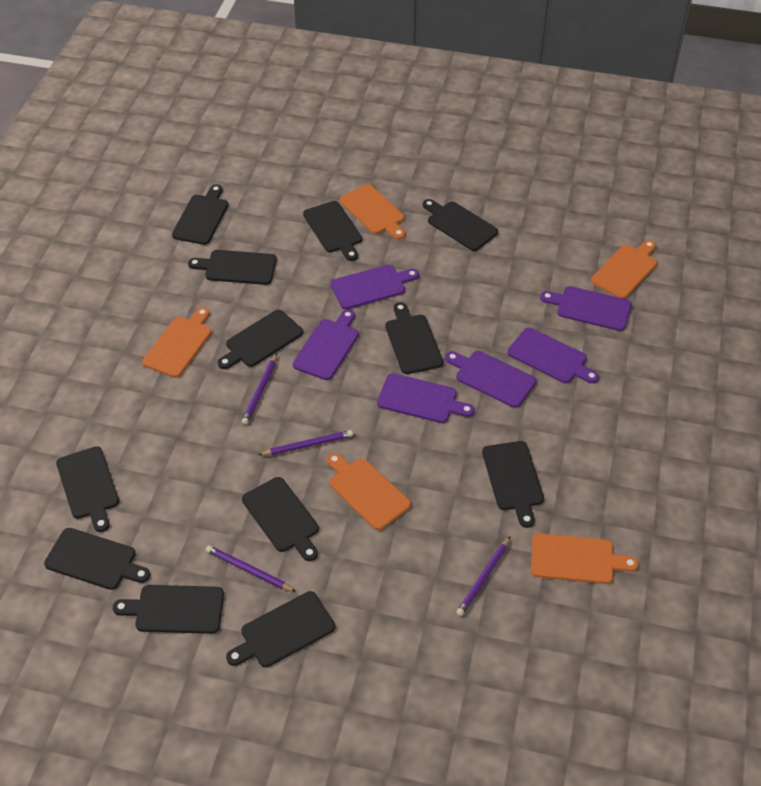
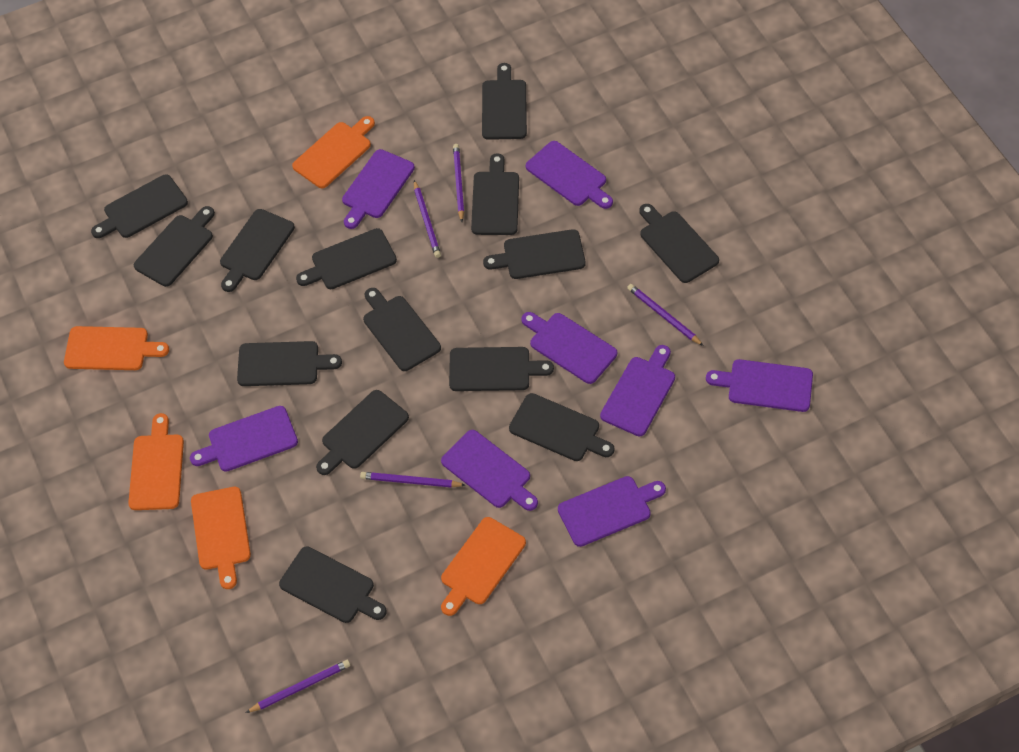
black cutting board: [44,528,150,590] [56,446,119,532] [113,585,224,634] [172,184,228,245] [188,250,277,285] [218,310,303,369] [226,591,335,667] [242,477,319,561] [303,201,362,261] [385,302,443,374] [423,199,498,251] [482,441,544,528] = 12 -> [91,174,188,238] [134,206,215,287] [220,209,295,292] [237,341,342,386] [279,546,387,623] [296,228,397,289] [316,390,409,475] [363,288,441,371] [449,347,554,391] [471,153,519,235] [482,63,527,140] [483,229,586,279] [509,393,615,461] [639,204,719,283] = 14
purple cutting board: [293,309,359,380] [331,265,419,309] [377,373,474,423] [445,351,537,408] [507,327,599,383] [540,286,632,331] = 6 -> [190,406,298,472] [342,149,415,229] [441,430,538,511] [521,312,617,384] [526,141,613,209] [558,476,666,547] [600,345,675,436] [706,359,813,412] = 8
purple pencil: [206,545,296,592] [242,354,277,425] [258,430,353,455] [456,537,510,616] = 4 -> [246,660,350,713] [360,472,465,488] [414,180,441,258] [453,144,464,222] [627,284,704,346] = 5

